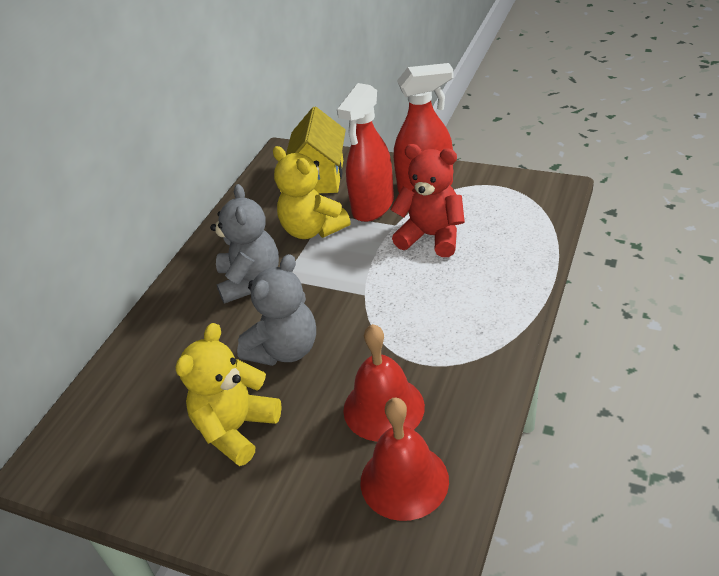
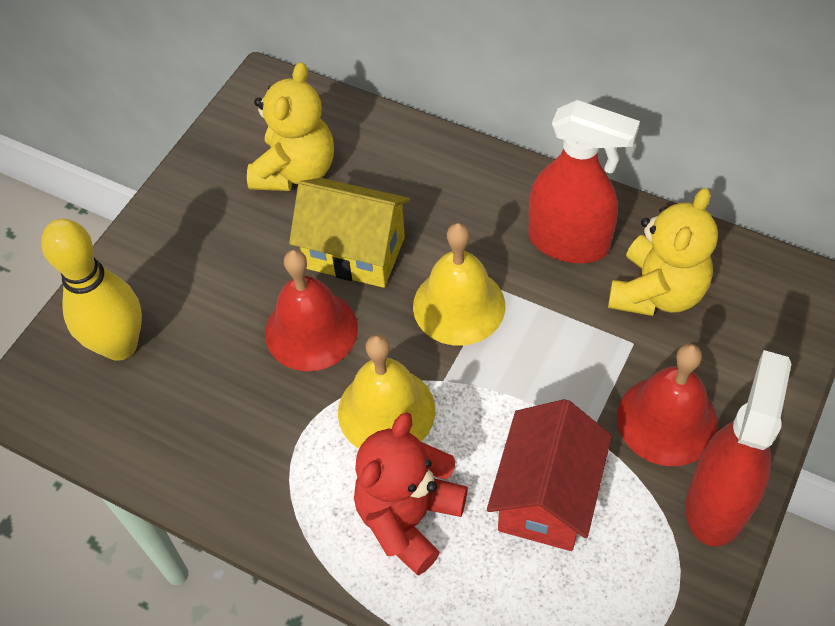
grey teddy bear: [210,184,279,304] [237,254,316,366] = 2 -> none = 0
red house: none = 0 -> [487,399,612,551] = 1
yellow bell: none = 0 -> [338,334,435,449] [413,223,505,346] = 2
yellow bowling pin: none = 0 -> [41,219,142,361] = 1

